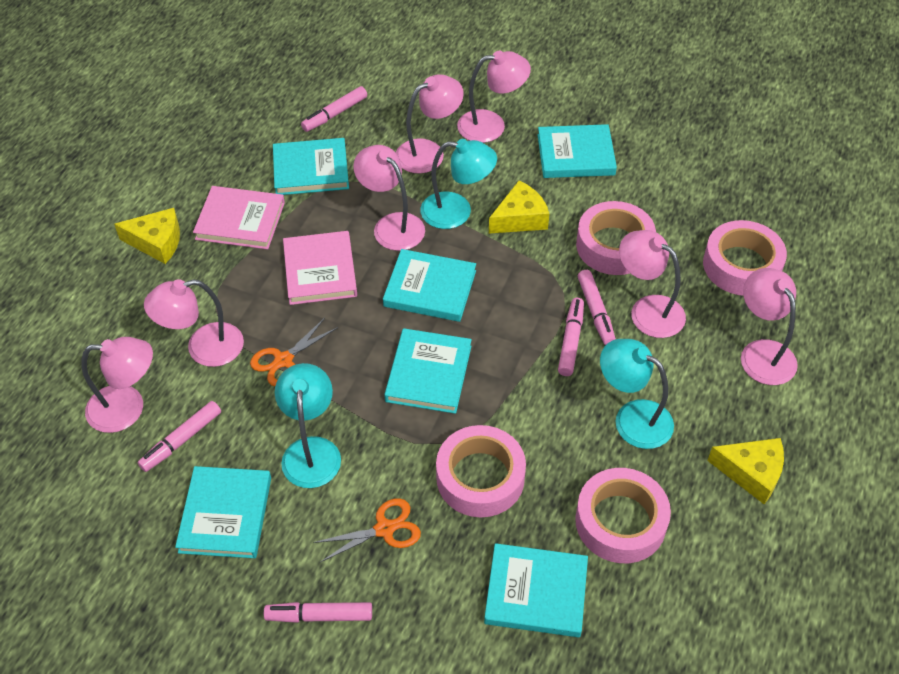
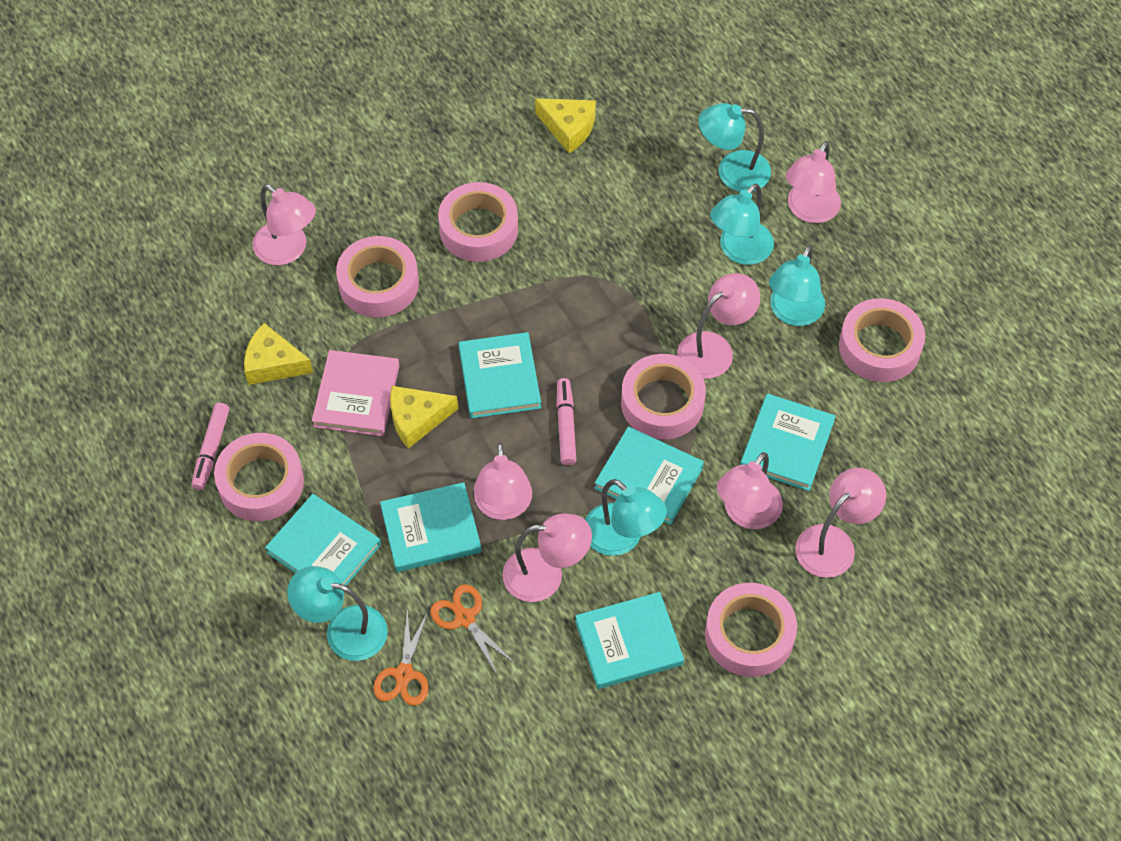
pink book: [193,186,285,249] [283,231,357,305] = 2 -> [312,350,400,436] = 1
pink marker: [138,401,221,472] [264,602,372,623] [301,86,367,132] [558,298,584,376] [578,270,616,345] = 5 -> [191,403,230,490] [556,378,576,465] = 2
pink tape: [436,425,526,517] [575,468,671,563] [576,201,656,275] [703,220,787,296] = 4 -> [214,433,304,521] [336,236,419,318] [438,182,518,262] [621,354,706,440] [705,583,797,677] [839,298,925,382] = 6
turquoise lamp: [275,363,341,488] [420,139,497,229] [600,339,674,449] = 3 -> [287,566,388,661] [585,479,667,556] [698,103,771,192] [710,183,774,265] [769,245,825,326] = 5

